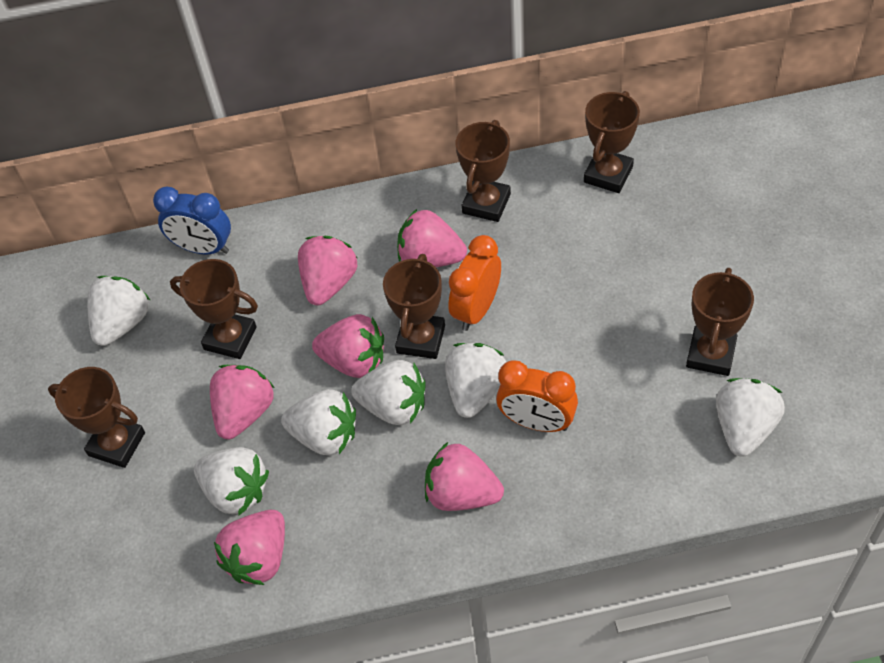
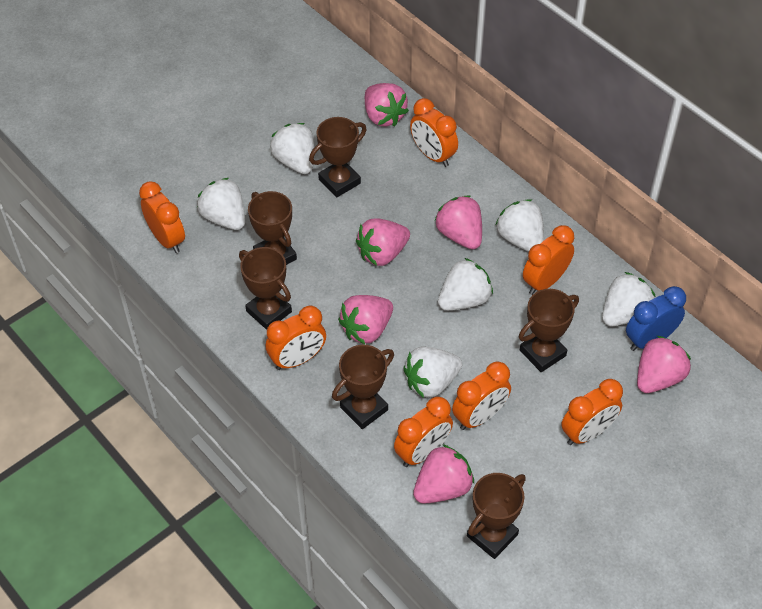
orange clock: [448,235,501,331] [496,360,578,432] = 2 -> [139,181,185,253] [266,305,326,370] [394,397,453,467] [410,98,458,167] [452,362,511,430] [523,225,574,295] [561,379,623,445] = 7

